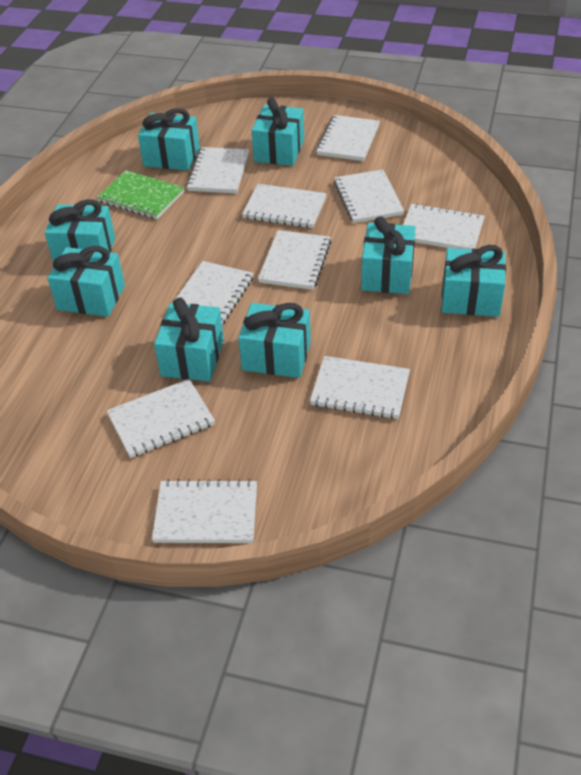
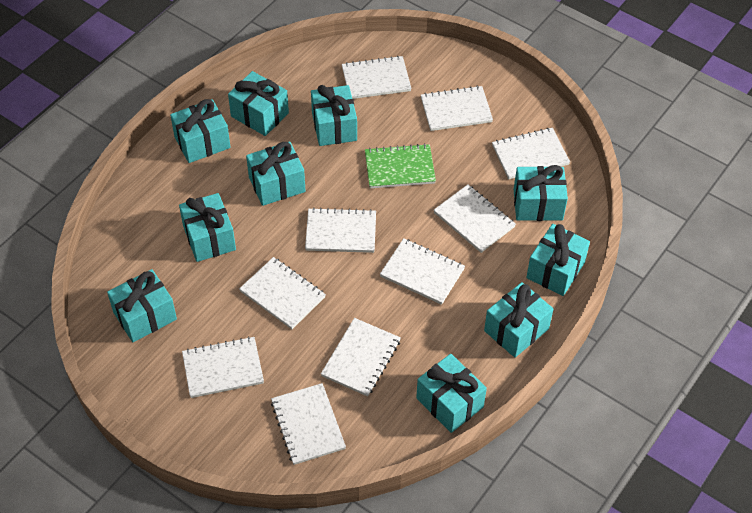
turquoise gift: [45,199,115,262] [47,246,125,317] [138,108,200,170] [154,297,224,381] [238,303,311,378] [251,98,304,166] [361,217,416,294] [442,245,506,317] = 8 -> [107,269,177,342] [170,99,231,163] [179,193,236,262] [228,71,289,136] [246,141,306,206] [311,85,357,146] [416,354,487,433] [484,282,553,358] [514,165,568,221] [526,224,590,296] = 10

